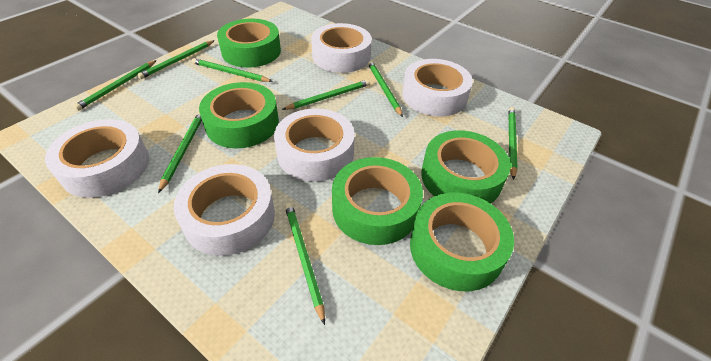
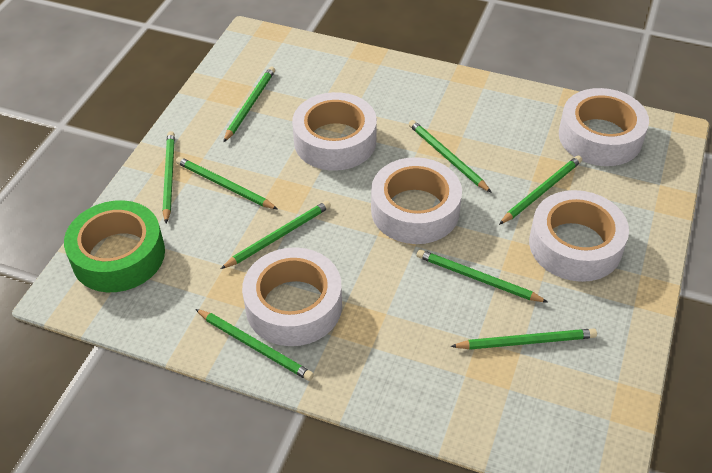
green pencil: [73,60,157,111] [137,40,215,79] [158,112,202,193] [192,58,273,82] [282,80,370,110] [285,203,325,325] [368,61,403,117] [509,107,518,180] = 8 -> [162,131,175,223] [176,157,277,209] [195,309,314,381] [221,201,331,269] [223,66,275,143] [409,120,492,193] [417,249,548,303] [450,328,597,350] [499,156,582,225] = 9
green tape: [199,82,279,148] [217,19,281,68] [332,157,423,245] [410,192,514,291] [421,130,511,204] = 5 -> [64,200,165,292] = 1

